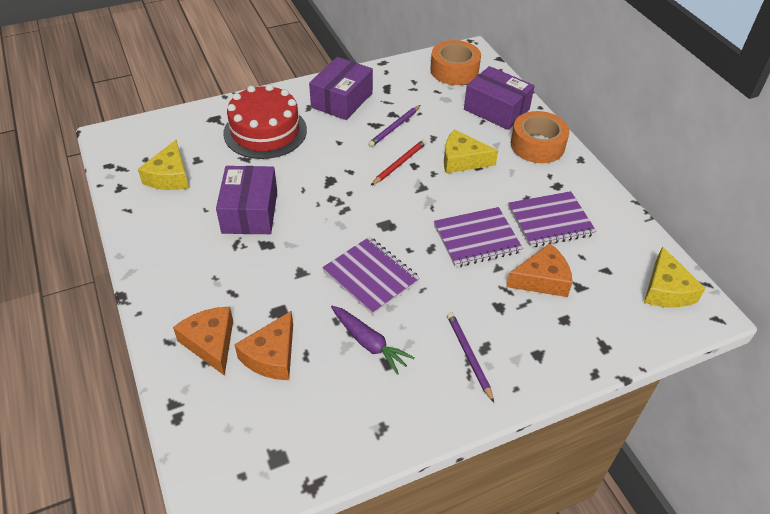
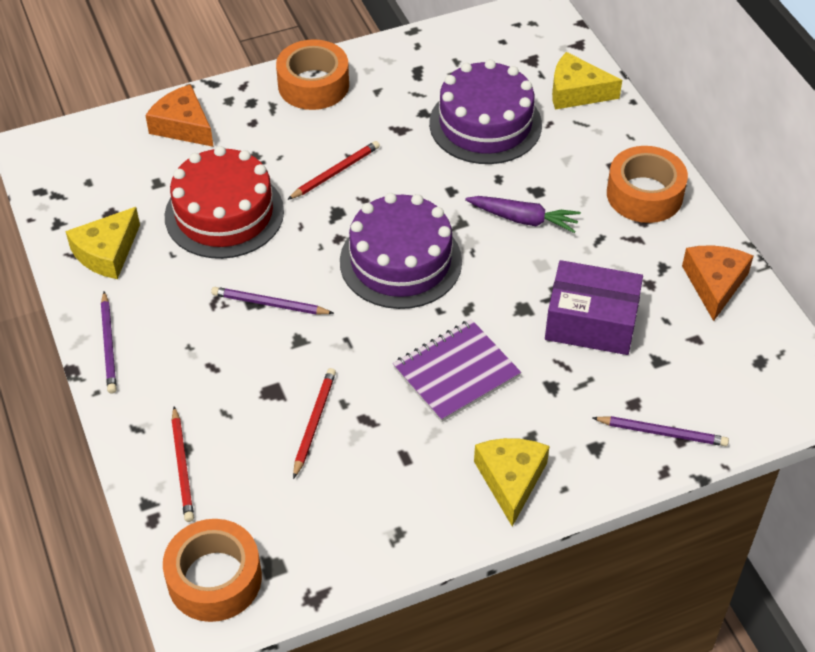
orange cheese: [173,307,233,376] [234,311,293,380] [506,243,573,297] = 3 -> [145,84,214,147] [682,245,753,321] = 2
orange tape: [430,40,481,85] [511,111,570,163] = 2 -> [163,519,262,622] [276,39,349,110] [607,146,688,223] = 3
purple box: [216,166,277,234] [309,57,373,120] [464,66,535,130] = 3 -> [545,260,643,355] = 1
purple cake: none = 0 -> [340,193,462,309] [429,59,542,164] = 2
purple notebook: [322,237,420,315] [434,207,523,267] [508,191,597,247] = 3 -> [393,319,521,422] = 1
purple pencil: [368,105,421,147] [447,312,494,403] = 2 -> [101,291,117,393] [211,287,334,315] [592,416,729,446] = 3
red pencil: [371,139,427,185] = 1 -> [171,406,194,522] [287,141,380,200] [293,368,336,479] = 3

